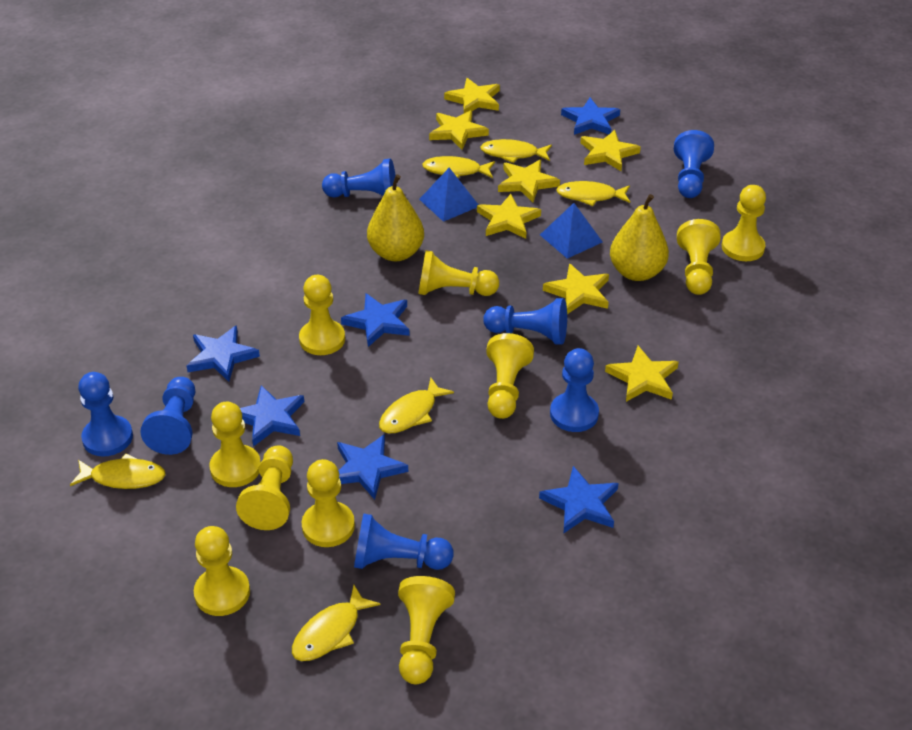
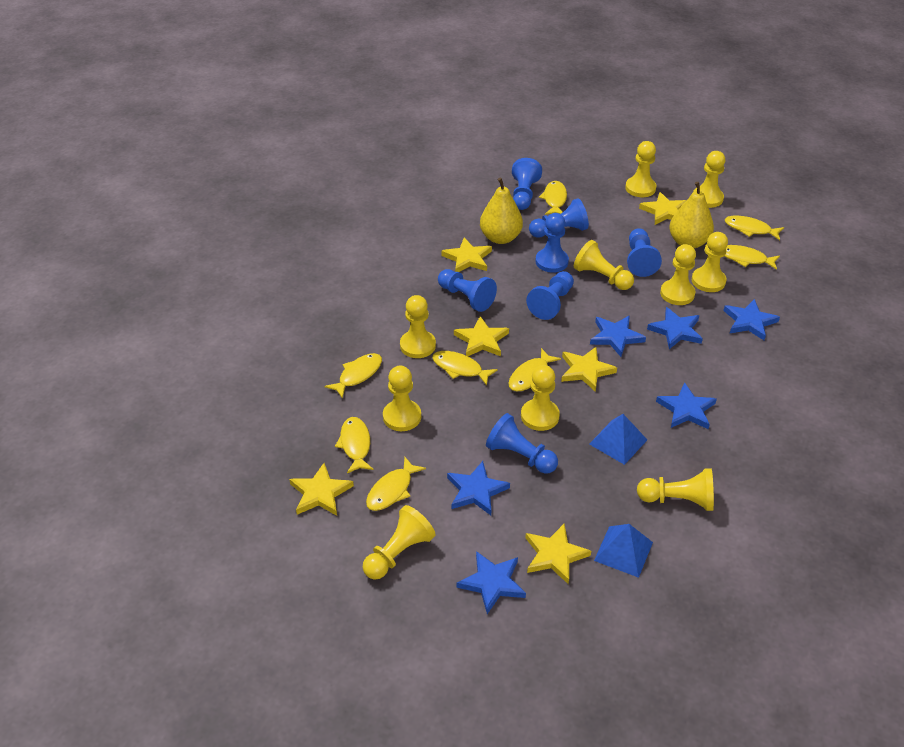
yellow fish: [70,453,166,489] [292,585,380,661] [379,378,454,434] [422,156,495,178] [480,139,552,163] [556,181,630,206] = 6 -> [324,353,382,399] [335,417,374,473] [366,457,426,511] [432,351,498,386] [508,348,561,391] [539,181,567,215] [724,245,780,270] [725,215,784,240] = 8
yellow star: [429,110,489,150] [444,78,500,113] [477,194,541,239] [498,160,560,202] [543,263,609,314] [580,130,641,171] [605,346,679,402] = 7 -> [289,463,354,516] [441,237,492,272] [454,316,509,356] [525,523,591,584] [561,347,617,392] [639,192,686,225] = 6

